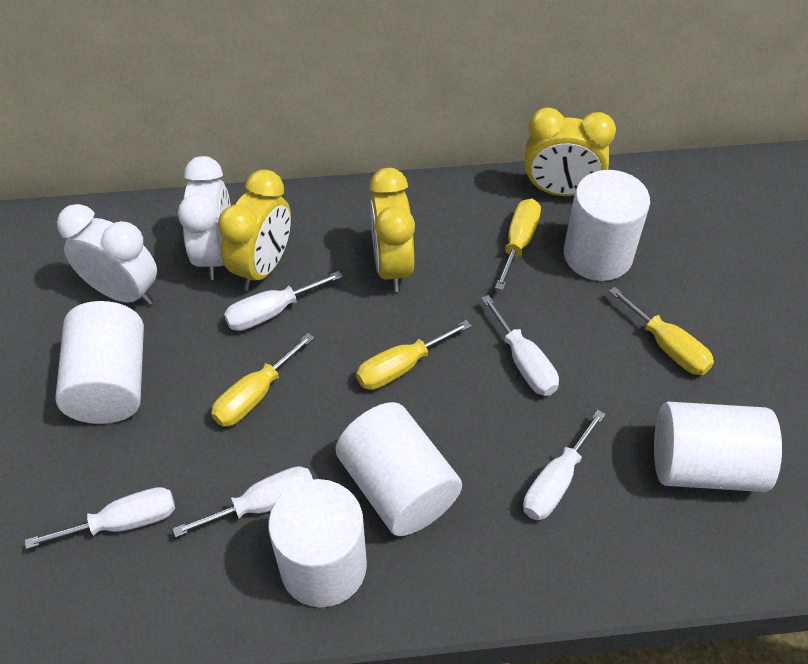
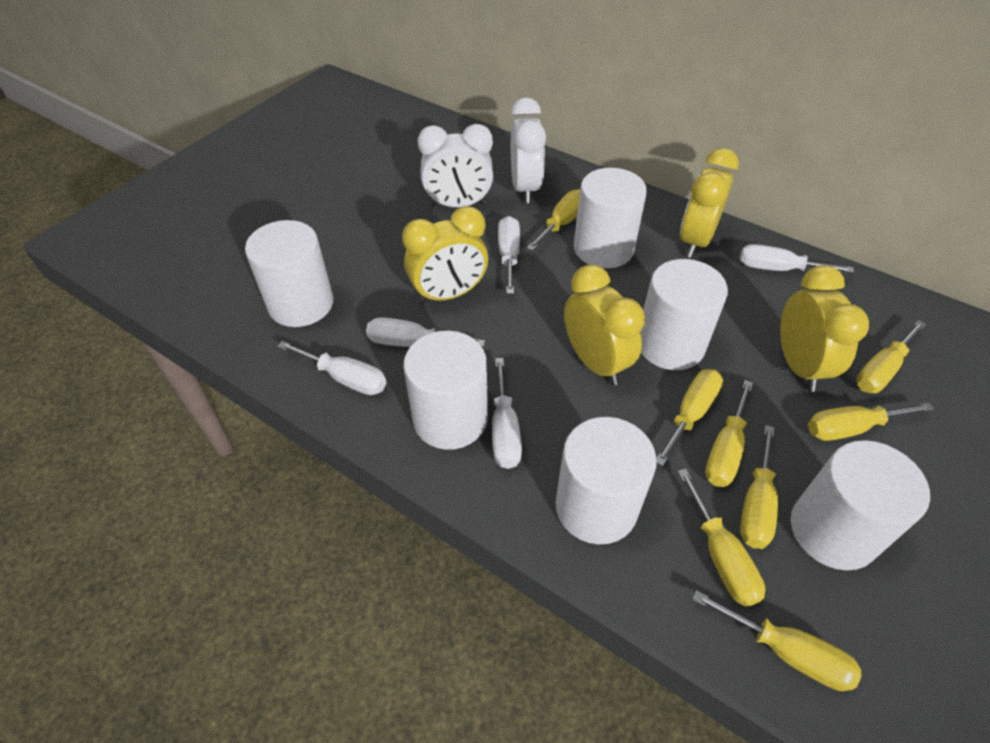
white cylinder: [55,301,144,424] [268,479,367,607] [335,402,462,536] [564,170,650,281] [654,402,782,492] = 5 -> [245,220,333,327] [403,331,488,450] [555,417,657,544] [574,168,647,269] [640,259,728,370] [791,440,930,570] = 6
yellow clock: [218,169,291,291] [369,168,415,292] [524,107,616,196] = 3 -> [402,206,488,304] [564,264,645,385] [680,148,739,258] [780,265,869,392] = 4
yellow screwdriver: [211,333,314,427] [356,320,471,390] [495,199,541,290] [609,287,714,375] = 4 -> [526,189,580,251] [656,369,723,467] [677,469,765,607] [692,590,861,691] [705,380,753,487] [740,425,778,549] [808,403,934,441] [856,320,927,393] = 8

